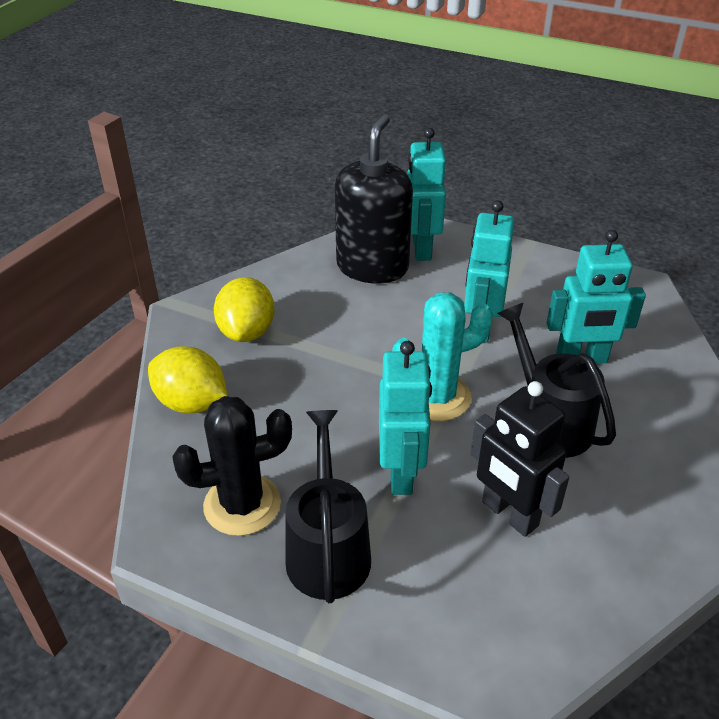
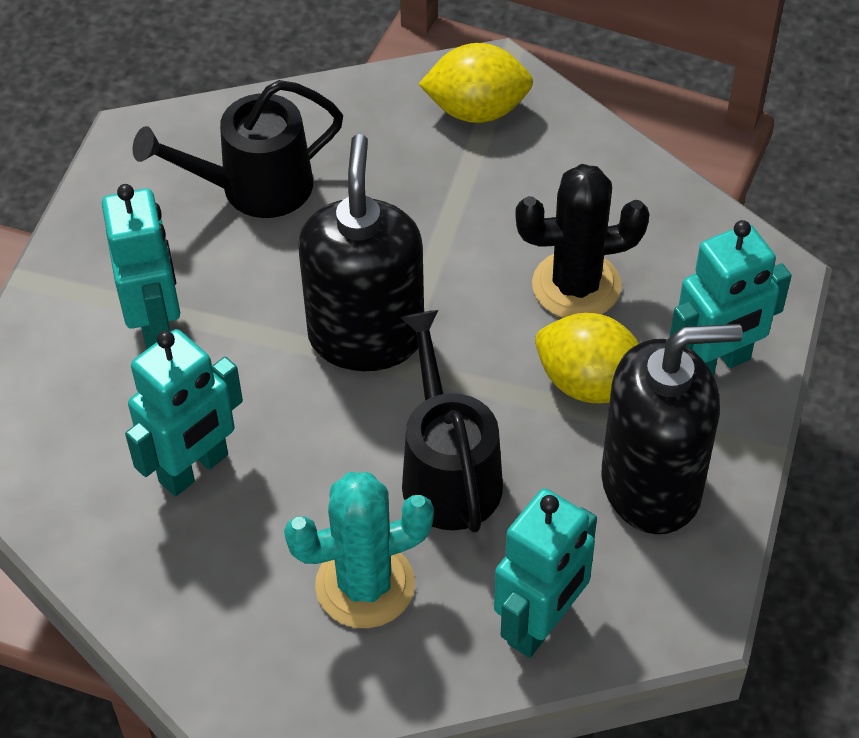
black robot: [471,381,569,537] = 1 -> none = 0
black soap dispenser: [335,114,413,283] = 1 -> [298,134,424,371] [601,324,743,534] = 2

